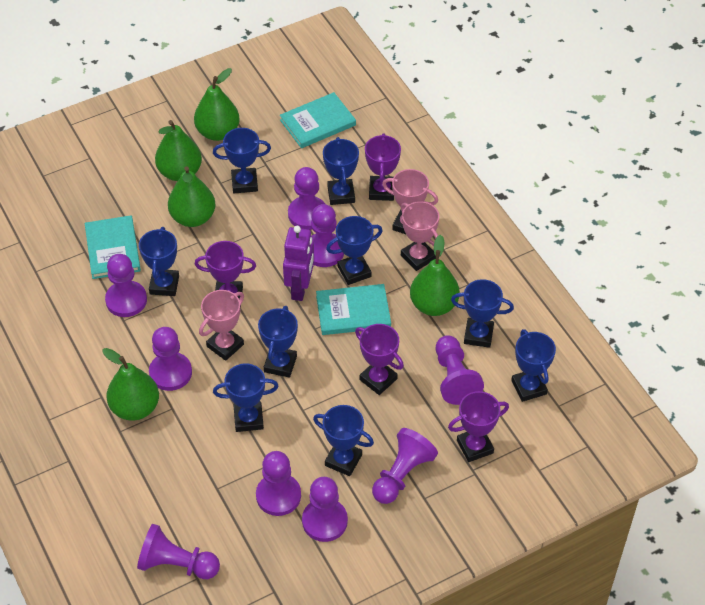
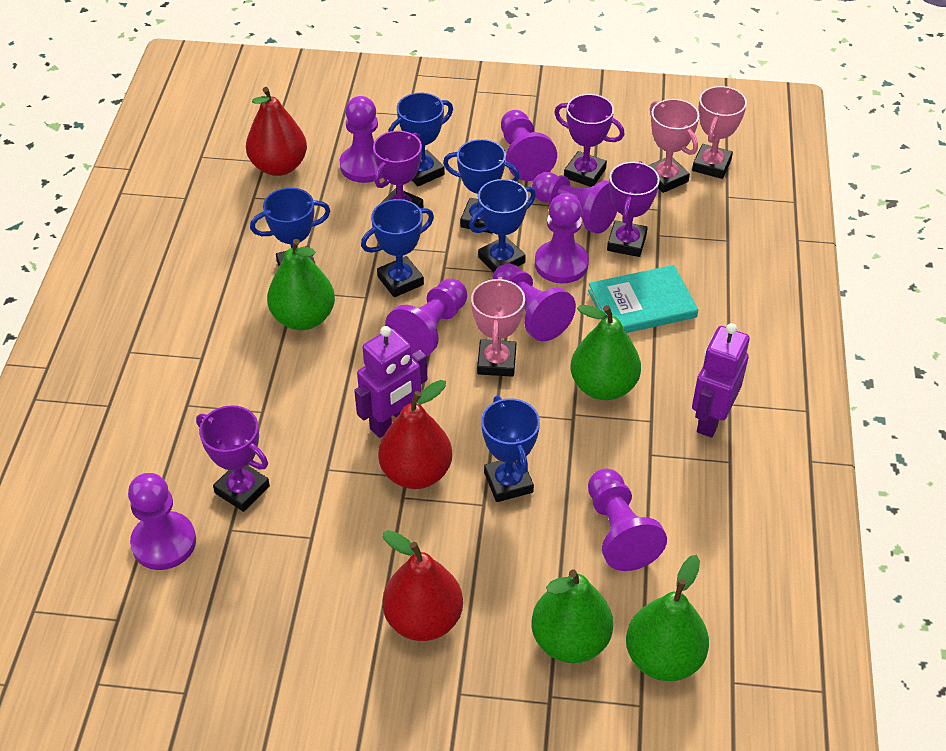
blue trophy: [139,227,179,296] [213,128,271,193] [213,364,279,432] [258,306,298,378] [313,405,374,476] [323,137,359,205] [326,216,383,285] [451,279,514,348] [511,329,556,402] = 9 -> [250,188,331,266] [361,199,434,297] [388,93,453,186] [443,139,520,233] [469,179,536,272] [481,396,540,502] = 6
green pear: [102,348,159,421] [155,120,202,181] [168,166,216,227] [194,68,240,141] [410,234,460,316] = 5 -> [267,239,335,330] [532,569,613,663] [571,305,641,400] [626,555,709,681] = 4
purple pawn: [105,254,147,317] [137,524,220,579] [149,327,192,391] [256,451,301,516] [288,167,325,230] [302,477,348,542] [311,204,344,267] [372,428,438,504] [436,335,484,405] = 9 -> [128,473,196,570] [340,96,382,183] [385,279,467,356] [493,264,576,341] [501,110,557,181] [532,172,617,234] [535,193,589,283] [588,468,667,571] = 8
purple robot: [283,226,314,301] = 1 -> [354,326,428,438] [692,323,750,438] = 2
red pear: none = 0 -> [246,87,307,176] [378,380,452,489] [382,530,463,641] = 3
turquoise book: [85,215,141,279] [280,92,356,148] [316,284,391,335] = 3 -> [588,265,698,333] = 1

